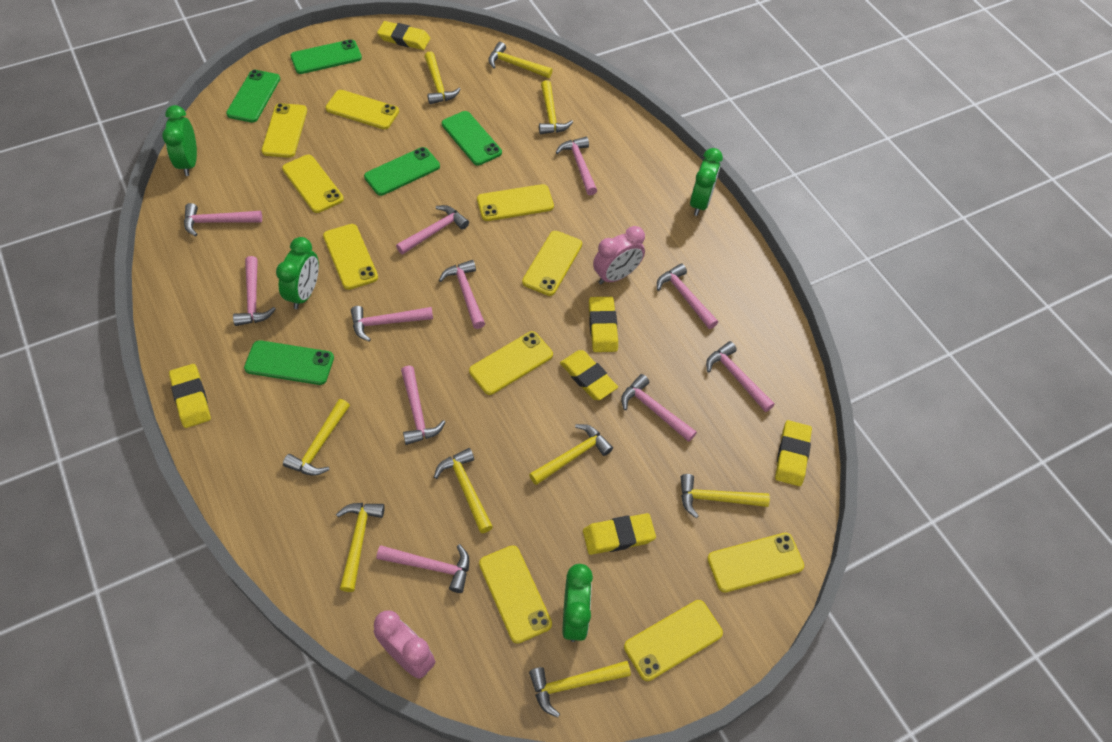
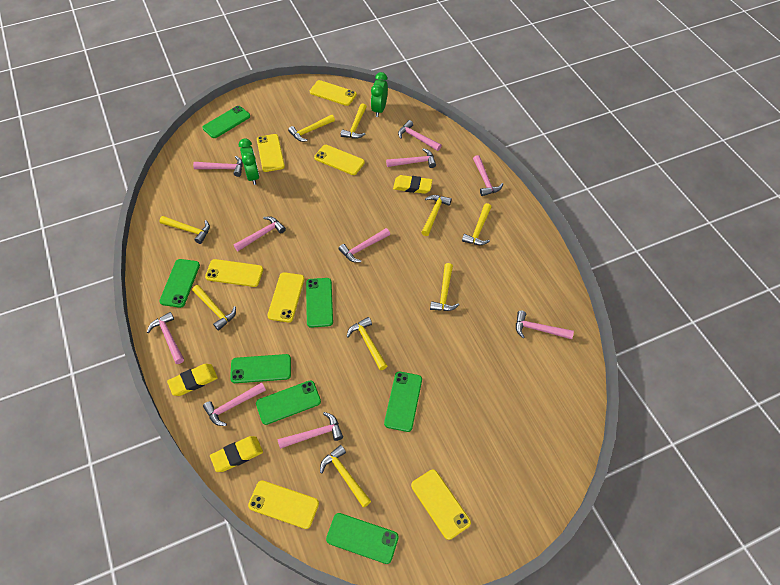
green clock: [162,105,197,176] [276,237,319,309] [563,564,593,642] [690,148,723,216] = 4 -> [239,138,259,185] [371,72,388,117] = 2
green phone: [226,70,280,123] [244,340,334,385] [290,39,362,74] [364,147,440,196] [442,111,502,165] = 5 -> [159,259,200,308] [202,106,250,138] [230,354,291,383] [256,380,321,425] [306,278,333,328] [326,513,399,564] [384,372,422,432] = 7
pink clock: [374,610,435,679] [593,226,645,284] = 2 -> none = 0
pink hammer: [184,203,262,236] [233,256,276,326] [351,306,433,341] [377,544,470,593] [396,205,469,255] [401,366,445,445] [439,260,485,329] [556,137,597,195] [621,374,697,442] [657,263,718,329] [706,341,775,412] = 11 -> [147,312,184,364] [193,156,243,177] [203,382,266,426] [234,216,286,251] [277,412,343,449] [339,228,390,262] [386,148,436,168] [398,120,442,151] [473,155,503,196] [516,311,574,339] = 10
yellow eraser: [169,364,211,428] [377,21,430,50] [560,350,618,400] [583,513,656,555] [589,297,618,352] [775,420,812,486] = 6 -> [167,364,218,396] [210,436,263,472] [393,175,432,194] = 3
yellow phone: [262,103,307,158] [282,155,344,213] [323,224,378,290] [326,90,399,129] [469,331,553,395] [477,184,554,221] [479,545,552,644] [522,231,582,296] [624,600,723,681] [707,533,804,593] = 10 -> [205,259,263,287] [248,480,319,529] [257,134,285,172] [267,272,304,322] [310,80,357,106] [314,145,365,175] [411,469,471,540] = 7

